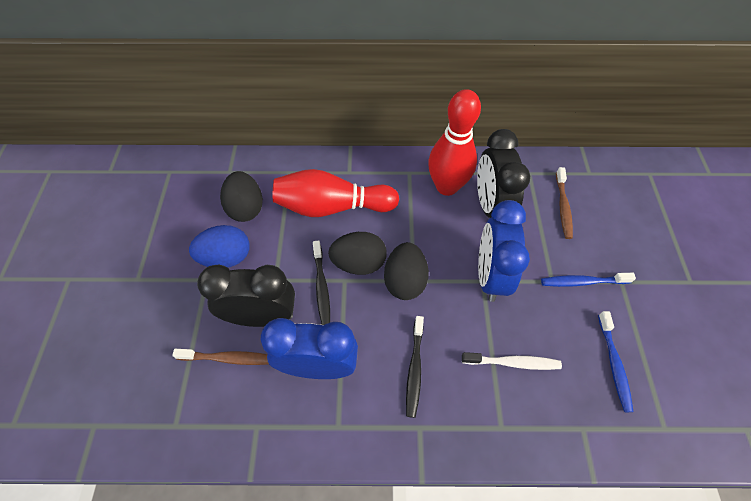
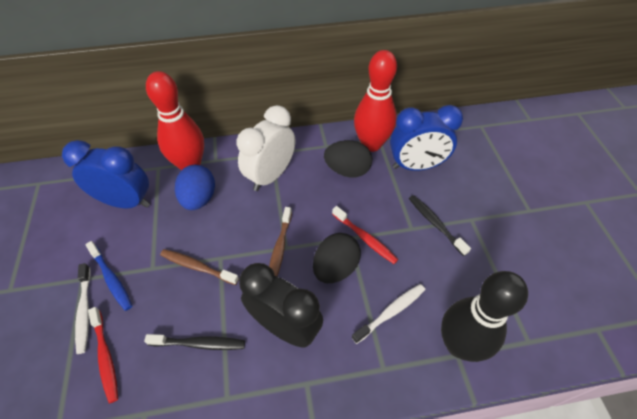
black bowling pin: none = 0 -> [441,271,528,362] = 1
black clock: [197,265,295,327] [477,129,530,218] = 2 -> [239,263,323,348] = 1
black egg: [220,171,263,222] [328,232,387,275] [384,242,429,300] = 3 -> [313,233,361,283] [324,140,372,178] = 2
blue toothbrush: [541,273,636,287] [598,311,633,412] = 2 -> [85,241,132,311] = 1
red toothbrush: none = 0 -> [88,307,118,403] [332,206,399,264] = 2
white clock: none = 0 -> [237,105,295,191] = 1
white toothbrush: [462,352,562,370] = 1 -> [75,263,91,354] [352,284,425,344] = 2

